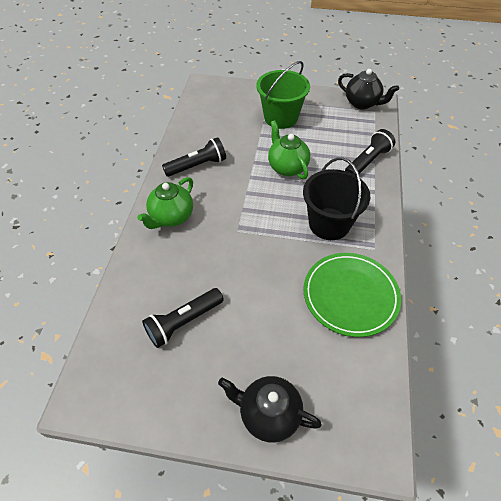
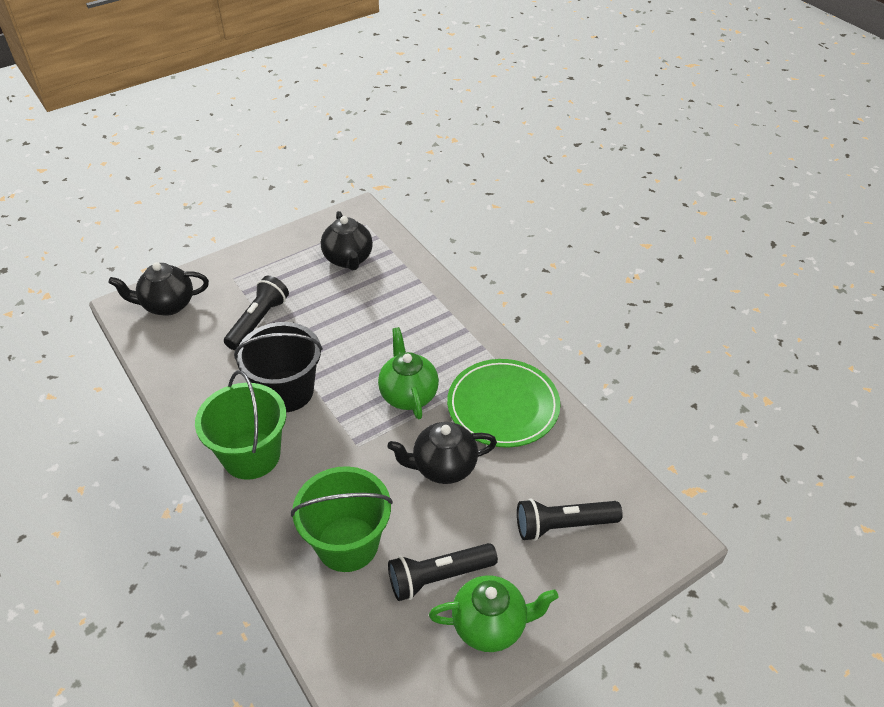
black teapot: [218,376,322,442] [338,69,399,109] = 2 -> [108,262,209,316] [321,211,373,270] [387,422,497,484] = 3
green bucket: [256,61,310,129] = 1 -> [195,370,286,480] [291,466,393,572] = 2

